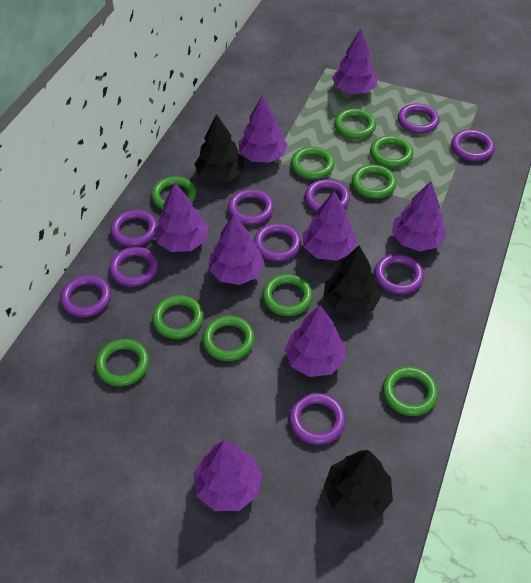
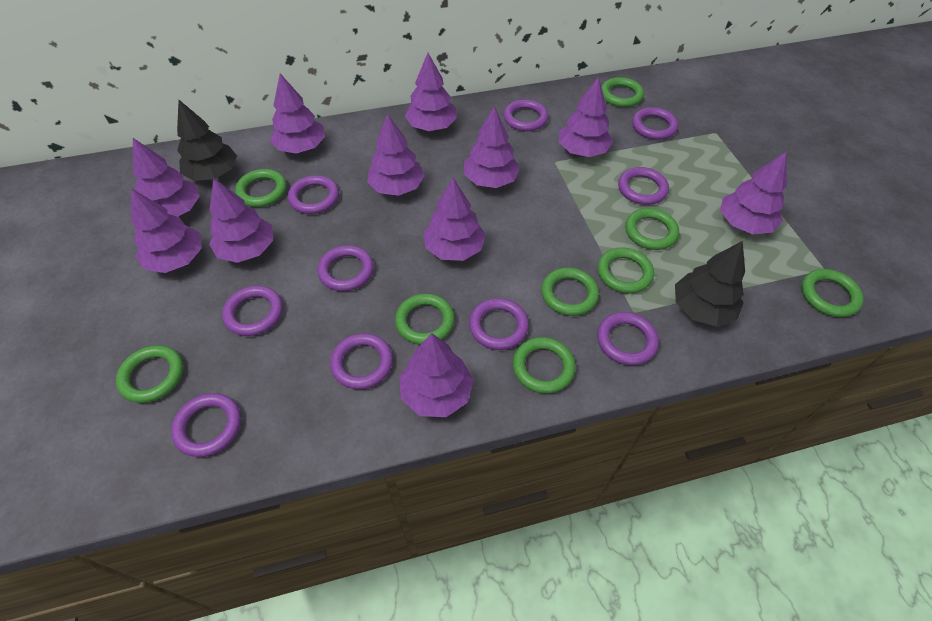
black tree: [194,114,244,182] [323,245,381,317] [323,450,393,522] = 3 -> [177,100,237,181] [675,241,745,327] = 2
green ring: [95,339,149,387] [151,176,197,210] [152,295,204,339] [202,316,255,361] [262,274,313,316] [291,147,335,180] [334,109,376,139] [352,165,396,199] [370,136,413,168] [383,366,438,416] = 10 -> [116,345,184,403] [235,169,287,207] [395,293,455,345] [513,337,576,394] [541,268,599,316] [598,247,654,294] [601,77,644,107] [625,208,679,250] [801,269,864,317] = 9
purple tree: [154,183,209,252] [193,440,262,511] [209,214,265,285] [238,95,288,163] [285,305,345,377] [303,191,357,261] [332,29,377,94] [392,181,447,251] = 8 -> [131,188,202,273] [133,138,200,217] [209,178,273,263] [270,74,325,154] [367,114,425,196] [399,333,474,417] [405,53,457,131] [424,178,486,261] [464,106,520,188] [559,77,613,157] [720,151,787,234] = 11

